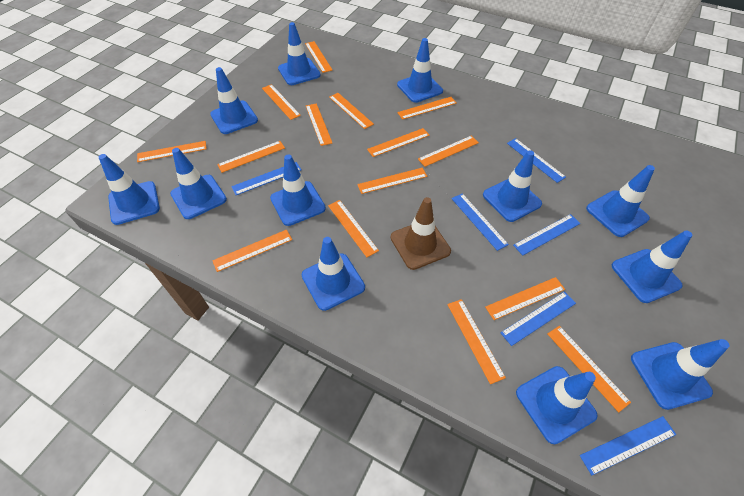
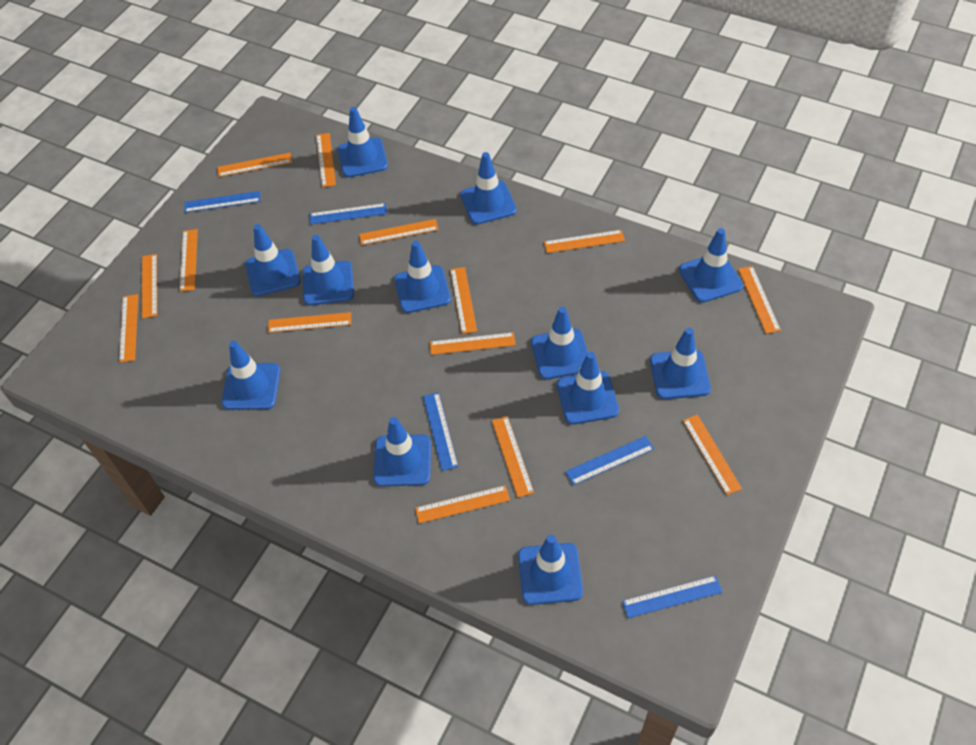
blue ruler: [231,162,302,195] [452,193,509,251] [501,291,576,346] [507,138,566,183] [513,214,581,255] [580,416,676,475] = 6 -> [184,191,261,213] [310,203,387,225] [423,392,458,471] [565,436,654,485] [622,575,723,618] = 5
brown traffic cone: [390,197,451,270] = 1 -> none = 0
orange ruler: [137,141,207,162] [212,230,292,272] [217,141,285,173] [262,84,301,120] [305,41,332,73] [306,103,332,146] [328,200,379,257] [329,93,374,129] [357,168,427,194] [367,128,430,157] [397,97,457,120] [418,136,479,167] [447,299,506,384] [485,277,565,320] [548,326,631,412] = 15 -> [119,294,138,363] [142,254,157,318] [180,229,198,292] [217,153,292,177] [268,312,351,333] [316,133,336,187] [359,219,438,245] [415,485,510,523] [430,332,516,355] [450,267,477,334] [492,416,534,497] [544,230,625,253] [683,415,742,495] [738,266,781,334] = 14

